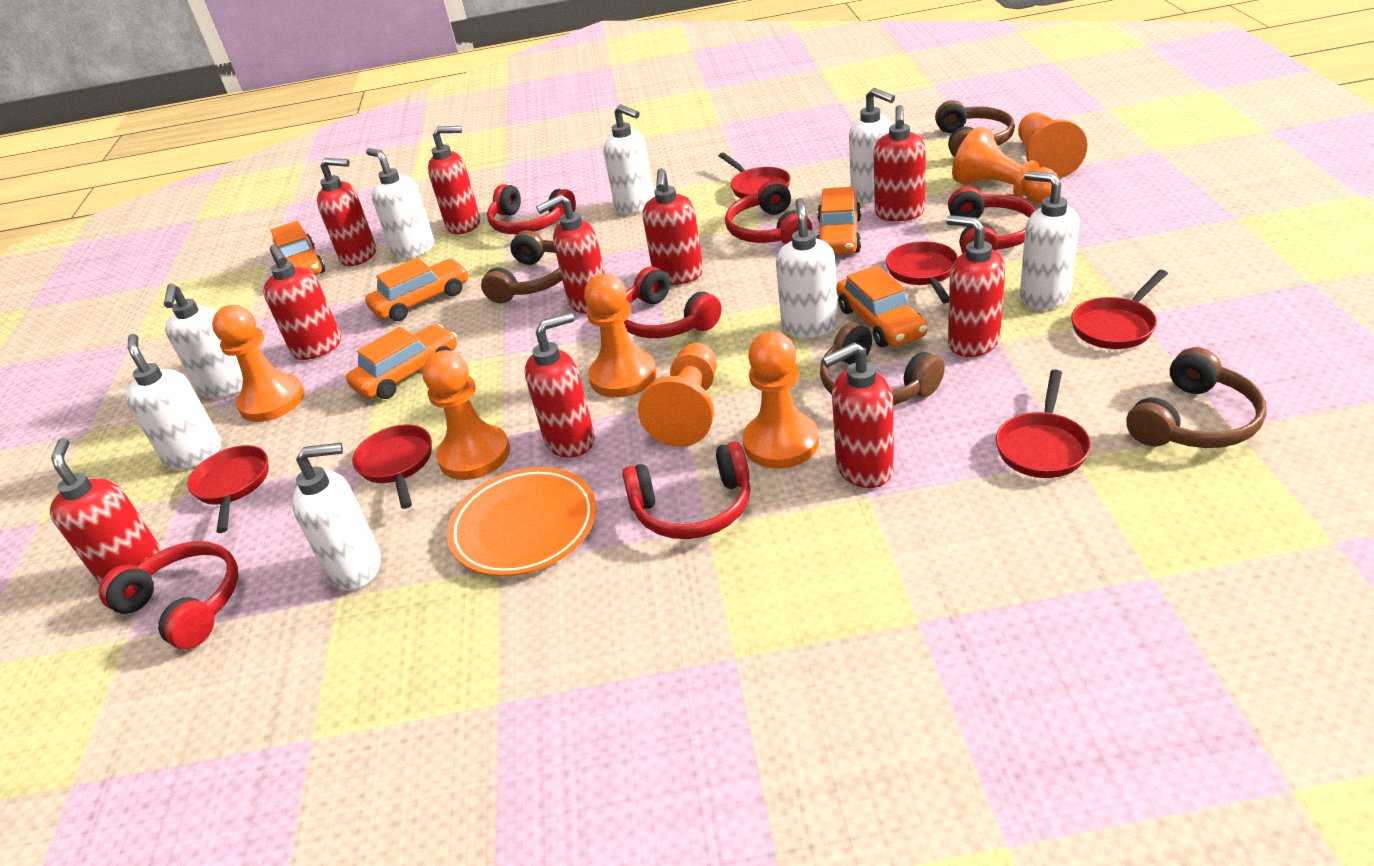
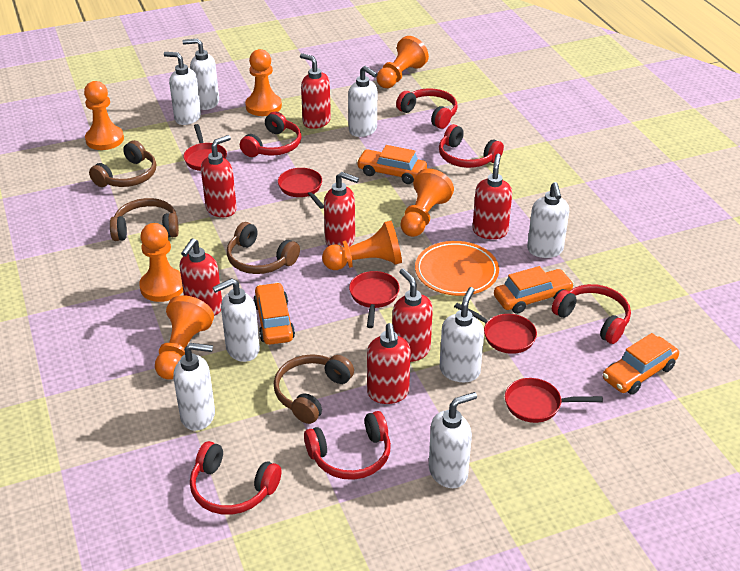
orange car: [270,221,325,275] [346,324,457,399] [365,258,468,321] [816,187,861,255] [836,265,928,347] = 5 -> [253,282,295,345] [356,145,427,184] [494,266,574,314] [603,333,679,395] = 4
red pan: [188,445,269,533] [352,424,432,509] [719,153,790,199] [886,241,958,303] [996,369,1091,478] [1071,270,1168,349] = 6 -> [183,124,227,171] [278,168,324,209] [349,271,400,328] [454,303,537,354] [505,378,603,423] = 5
red soap dispenser: [50,438,162,584] [263,244,341,360] [317,158,376,266] [428,126,480,234] [525,312,595,458] [536,194,605,314] [642,168,703,285] [822,342,894,488] [873,105,926,221] [946,215,1005,357] = 10 -> [179,238,222,316] [201,135,237,217] [300,53,331,129] [324,172,359,247] [367,323,411,404] [392,268,433,362] [473,154,512,239] = 7

